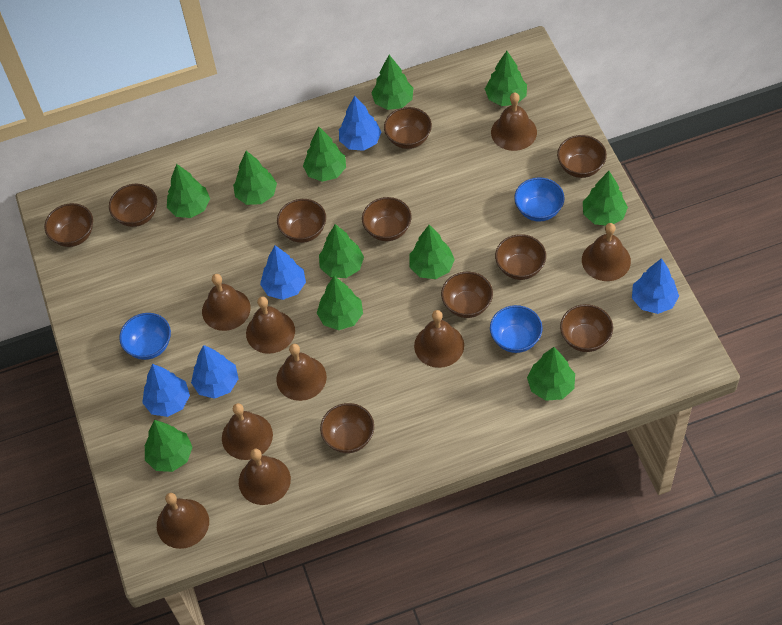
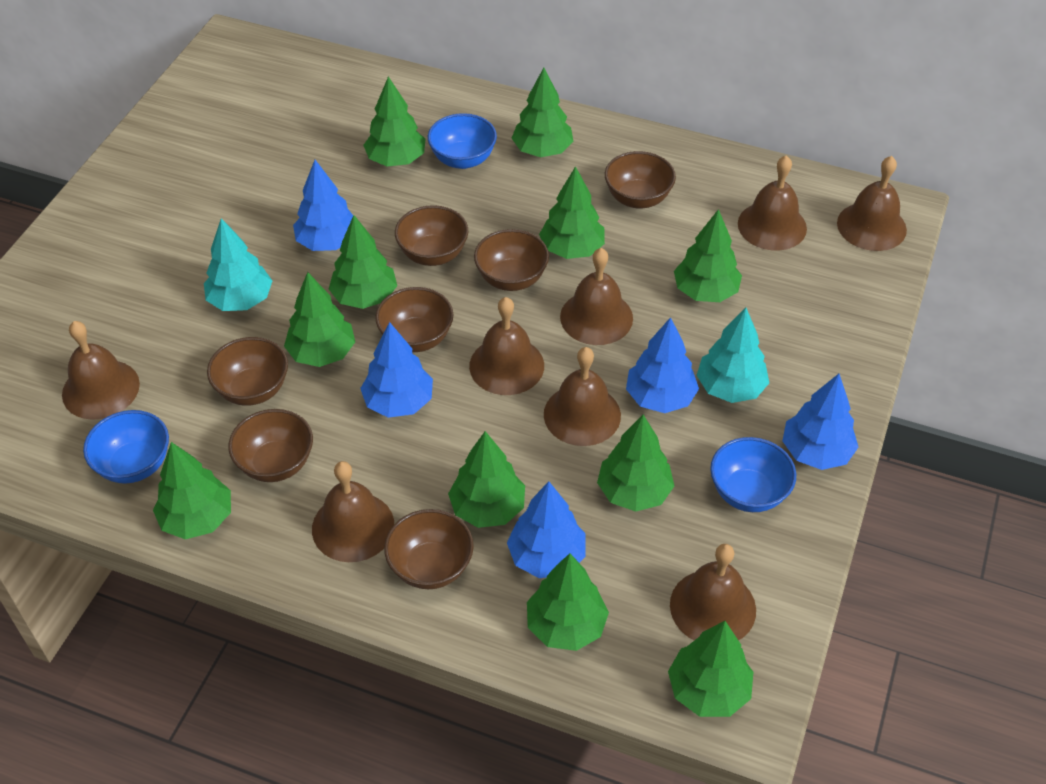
brown bell: [157,493,209,549] [202,274,251,331] [222,403,273,460] [239,449,291,505] [246,296,295,354] [276,344,327,401] [414,310,464,368] [491,92,537,151] [582,223,631,281] = 9 -> [62,321,140,420] [312,461,394,562] [469,297,544,395] [544,347,621,446] [560,248,633,345] [670,544,756,640] [738,155,807,251] [837,156,907,251] = 8
brown bowl: [44,203,93,247] [109,184,157,227] [277,199,326,243] [320,403,374,453] [362,197,412,241] [384,107,432,149] [441,272,493,318] [495,234,546,280] [557,135,607,178] [560,304,613,352] = 10 -> [207,337,288,406] [228,409,313,482] [375,287,454,352] [384,509,474,589] [395,205,468,266] [474,229,549,291] [605,151,676,208] = 7
turquoise tree: none = 0 -> [204,218,272,311] [696,308,769,403] = 2

